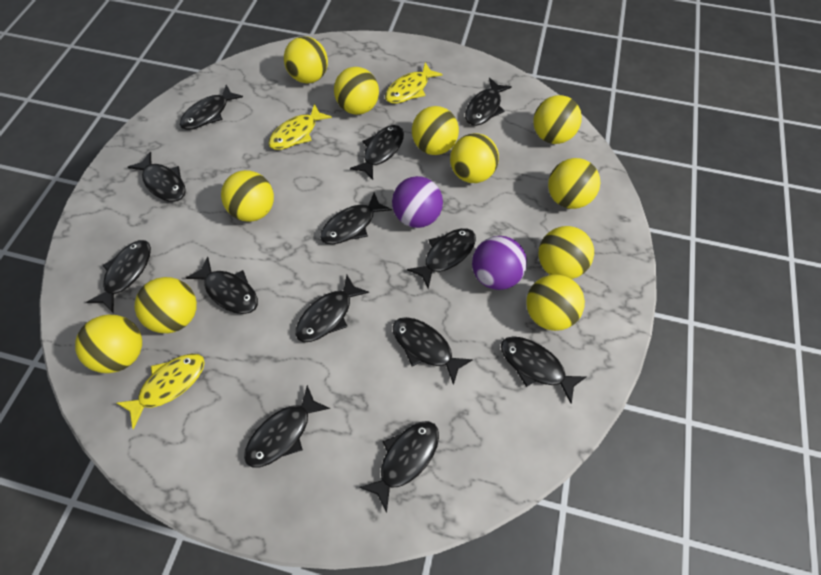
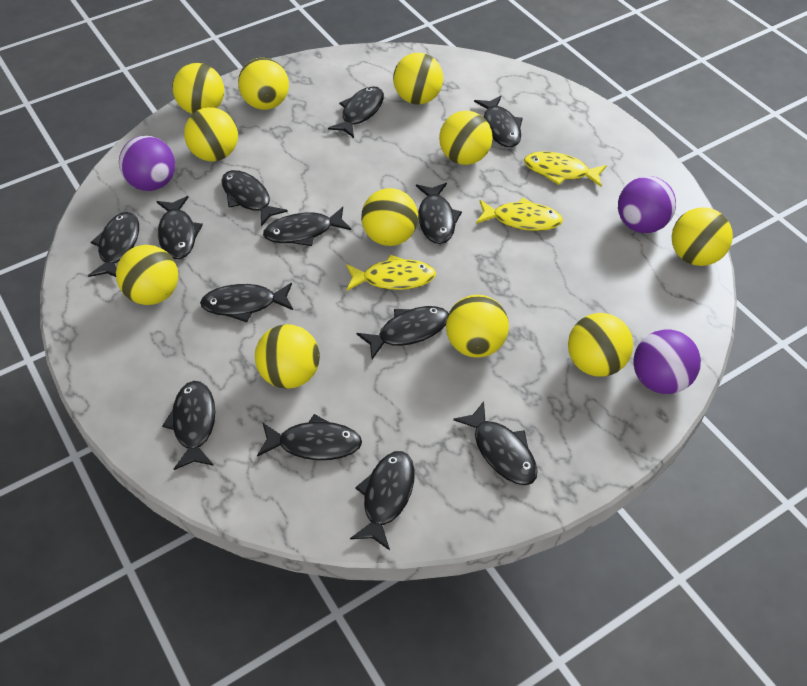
purple ball: [392,176,443,228] [472,236,527,290] = 2 -> [119,136,175,191] [618,176,676,233] [633,329,701,394] = 3

